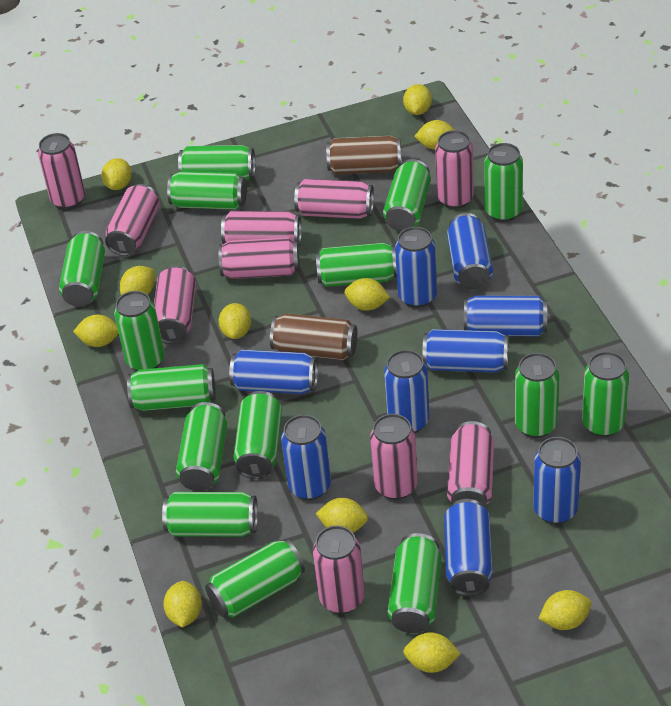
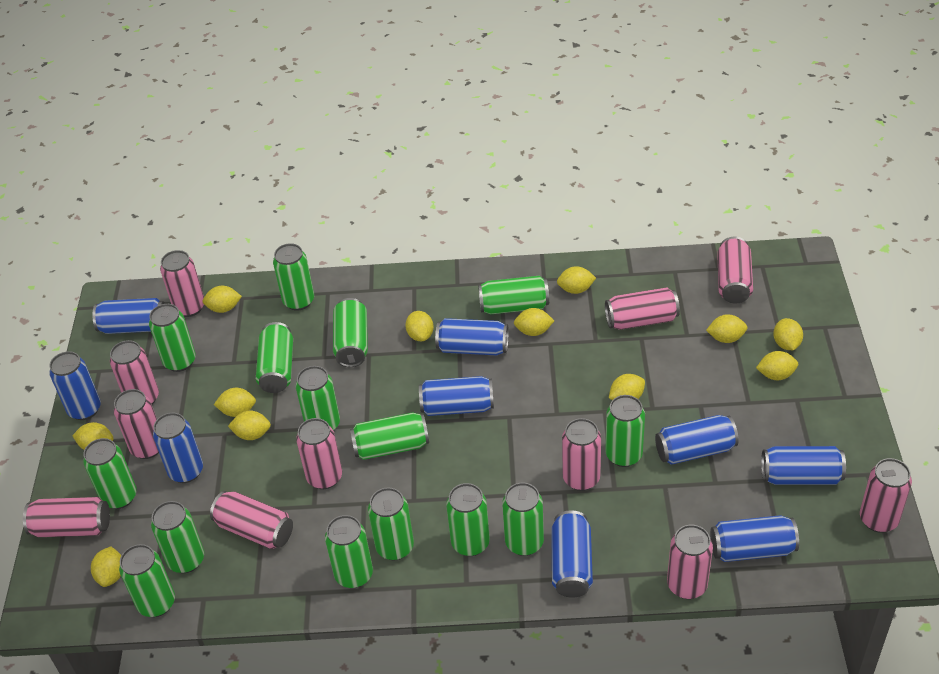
brown can: [270,313,357,360] [326,136,402,174] = 2 -> none = 0
pink can: [38,133,85,209] [105,184,160,256] [154,266,196,344] [218,237,300,279] [221,211,302,246] [294,179,374,219] [313,526,365,614] [370,414,418,500] [435,130,474,209] [447,421,494,508] = 10 -> [23,497,110,537] [110,340,159,405] [114,389,159,459] [160,250,204,317] [210,491,293,549] [296,418,342,489] [562,418,601,491] [605,287,680,330] [667,525,713,599] [717,237,753,304] [860,458,912,533] = 11
yellow lemon: [73,314,119,347] [101,158,132,190] [120,266,155,295] [163,581,202,628] [218,303,251,339] [316,498,368,533] [344,278,390,311] [403,84,432,115] [403,632,461,673] [414,120,455,150] [538,590,592,630] = 11 -> [72,422,113,450] [91,547,121,587] [203,286,242,313] [214,388,256,417] [228,410,271,440] [405,311,434,341] [514,308,554,336] [557,266,596,294] [609,374,645,400] [706,314,748,343] [756,351,798,380] [773,318,803,350] = 12

